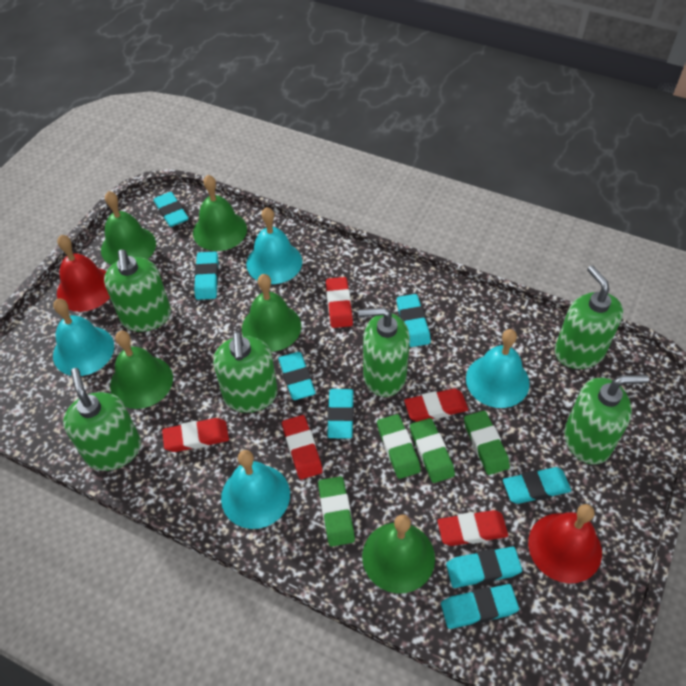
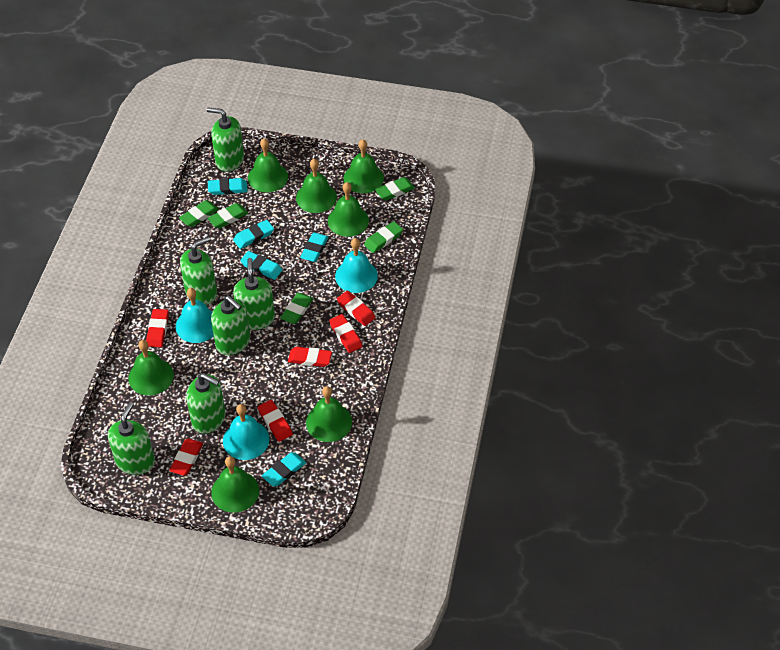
green bell: [101,191,156,265] [110,331,173,409] [193,175,247,251] [242,274,301,352] [362,514,435,593] = 5 -> [128,340,174,395] [211,456,259,513] [248,138,288,192] [296,159,337,213] [306,386,352,442] [328,182,369,237] [343,139,384,193] = 7
green eraser: [318,476,355,547] [377,414,421,479] [410,418,455,483] [464,411,510,475] = 4 -> [179,200,219,227] [207,203,248,229] [280,293,313,324] [364,221,403,253] [375,177,415,201] = 5
red bell: [57,235,110,312] [528,504,602,583] = 2 -> none = 0
red eraser: [162,418,229,452] [282,415,323,480] [326,277,353,328] [404,389,468,422] [437,510,508,546] = 5 -> [146,309,169,347] [169,438,203,476] [258,400,293,442] [288,347,332,367] [329,314,363,353] [337,291,376,326] = 6
turquoise bell: [53,299,114,376] [221,450,290,529] [246,207,302,284] [466,329,530,408] = 4 -> [175,288,214,343] [223,404,270,460] [335,238,378,293] = 3
turquoise eraser: [153,192,189,227] [194,252,219,300] [278,352,316,400] [327,389,354,439] [397,294,431,347] [441,584,519,629] [446,547,522,588] [503,467,571,504] = 8 -> [208,178,248,195] [233,220,274,249] [240,251,282,280] [262,452,306,486] [300,232,328,262] = 5

